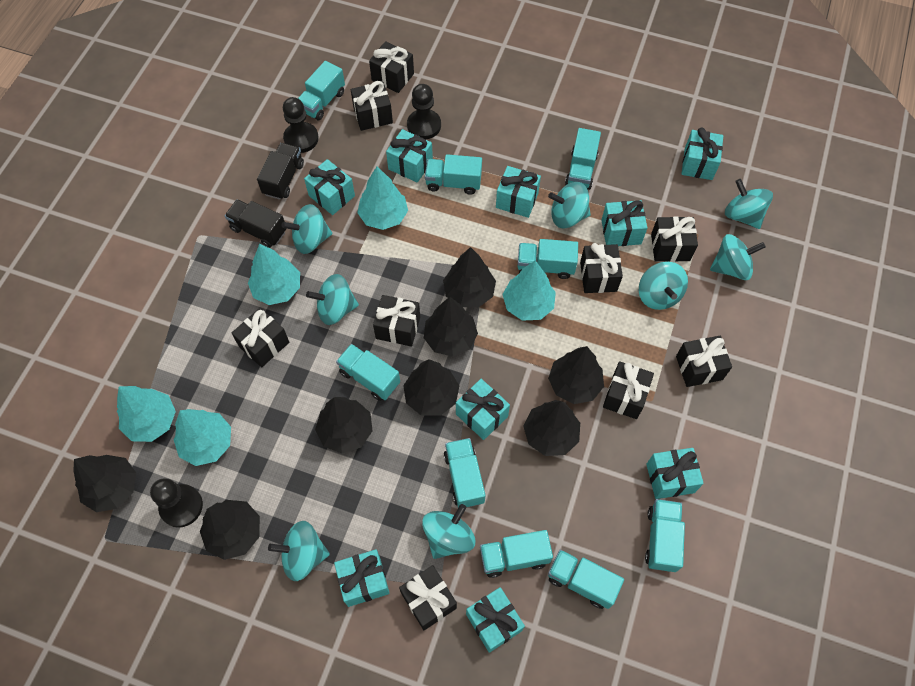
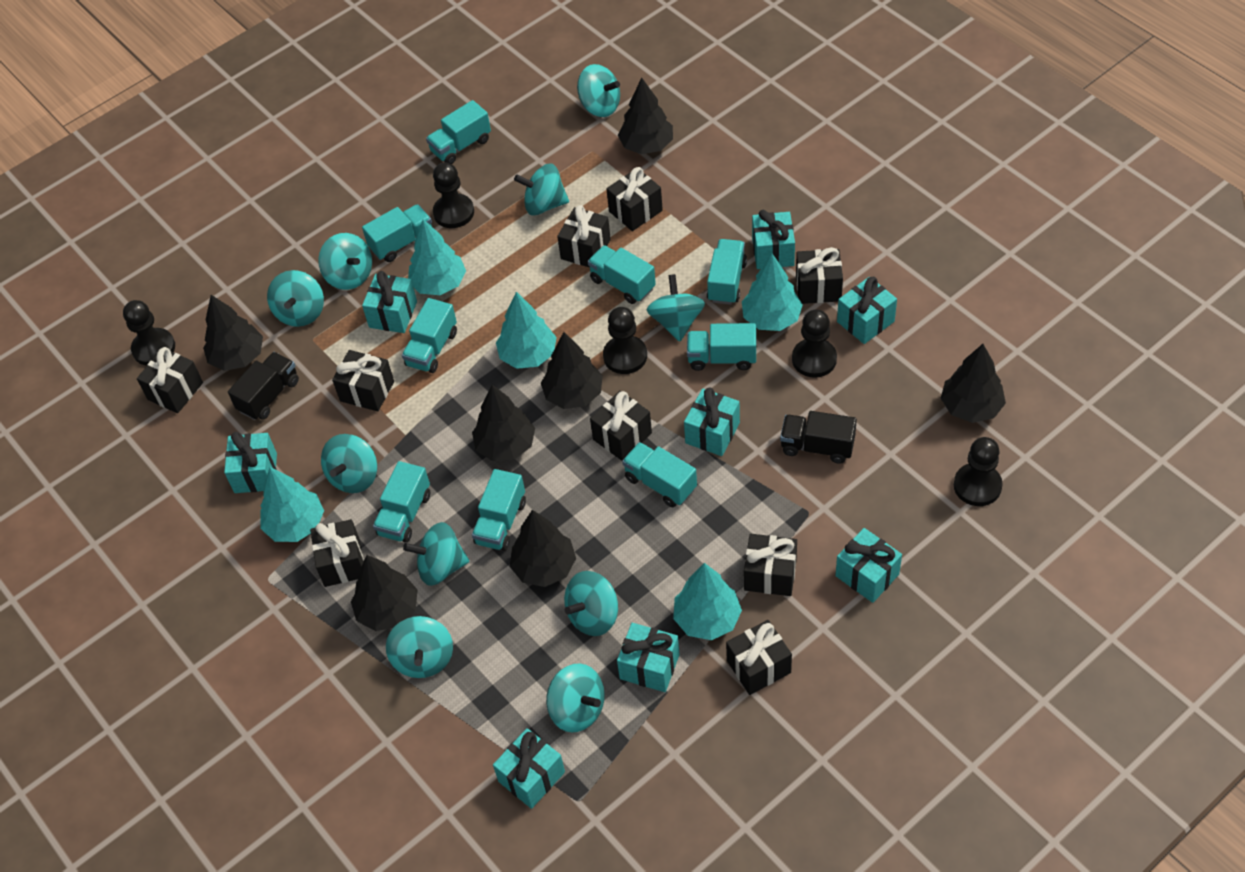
black pawn: [150,478,203,528] [283,97,319,153] [407,84,441,139] = 3 -> [123,300,175,366] [433,162,474,228] [603,307,647,374] [792,309,837,378] [954,437,1003,506] = 5
black tree: [73,455,136,512] [200,500,260,560] [315,397,372,454] [403,359,459,416] [424,297,478,357] [443,247,496,307] [523,400,580,456] [548,346,604,404] = 8 -> [203,295,263,371] [351,555,417,631] [472,385,535,461] [510,510,576,587] [541,332,603,409] [618,78,673,154] [941,344,1006,423] = 7
turquoise gift: [304,159,355,215] [334,549,390,607] [386,129,433,183] [456,379,510,440] [466,587,525,653] [496,166,541,218] [601,200,648,246] [646,448,704,499] [682,127,723,180] = 9 -> [224,432,277,493] [362,271,417,333] [493,728,565,809] [617,623,680,692] [684,388,740,456] [752,210,795,269] [835,528,902,603] [837,277,897,344] = 8
turquoise spinning top: [268,521,330,581] [281,204,332,254] [306,274,359,325] [422,504,475,559] [548,182,591,228] [639,262,688,310] [710,234,766,280] [725,179,773,229] = 8 -> [267,270,324,327] [318,233,372,290] [321,434,377,493] [386,616,453,678] [403,522,469,586] [514,163,569,215] [546,664,605,732] [564,571,618,636] [577,64,620,117] [647,274,705,342] = 10

